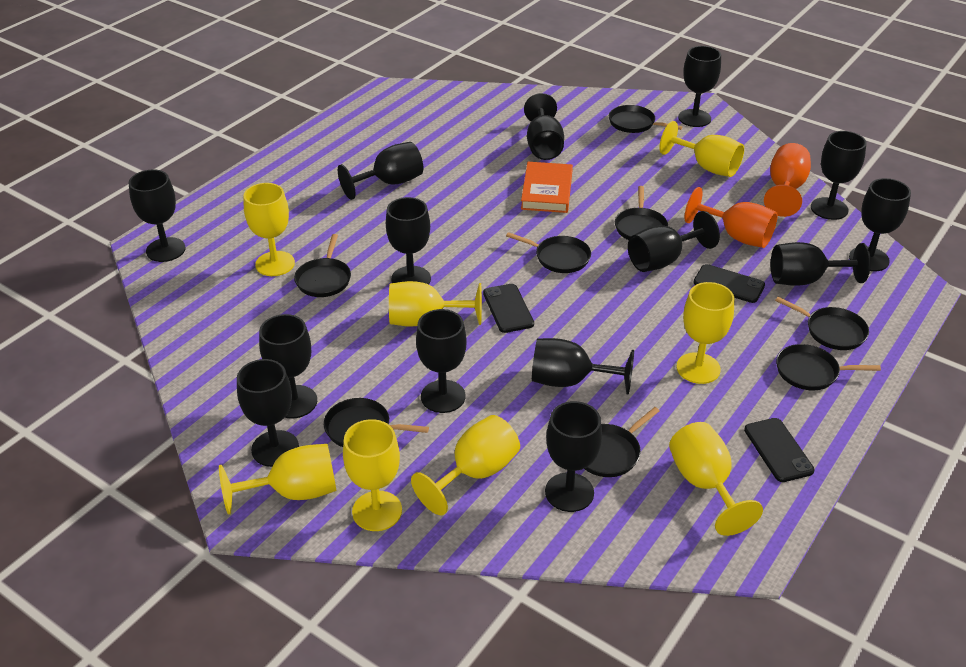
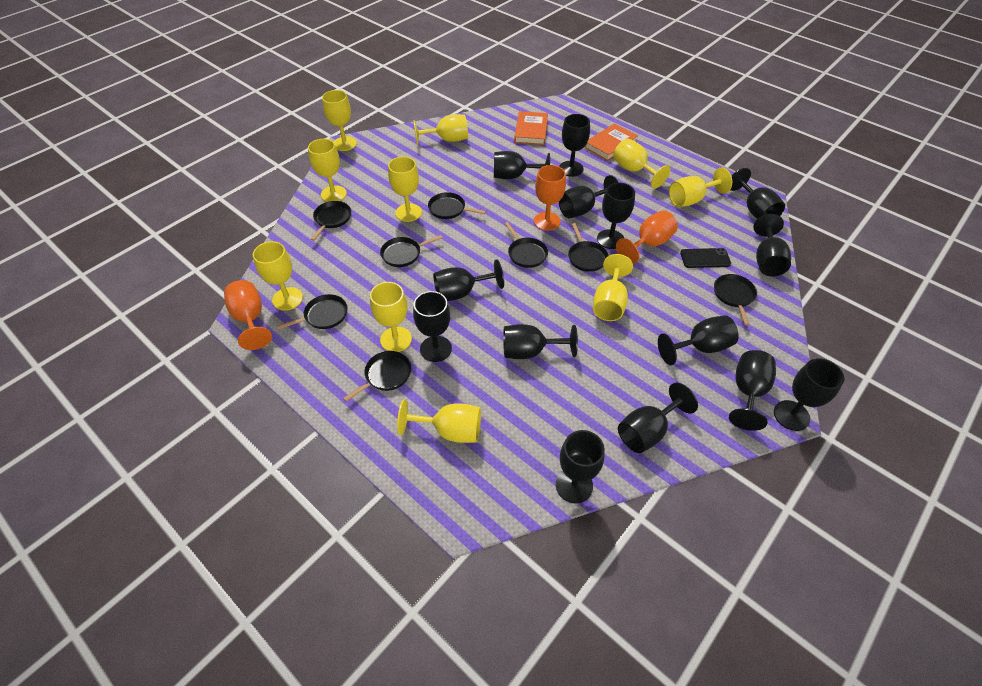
black phone: [483,284,534,333] [693,264,765,303] [744,418,815,482] = 3 -> [680,248,731,268] = 1
orange book: [521,162,573,213] = 1 -> [514,111,548,145] [584,123,638,161] = 2
orange goblet: [685,187,778,248] [764,143,811,217] = 2 -> [224,280,272,350] [534,165,566,231] [616,210,678,264] = 3
yellow goblet: [219,444,337,515] [244,183,295,276] [343,419,402,531] [389,281,482,326] [411,415,520,515] [659,121,744,177] [669,422,763,536] [676,282,734,384] = 8 -> [253,241,303,310] [308,139,347,202] [322,90,357,151] [370,282,412,352] [388,157,422,222] [397,399,481,443] [413,114,468,145] [593,254,633,321] [613,138,671,189] [669,167,732,207] = 10

